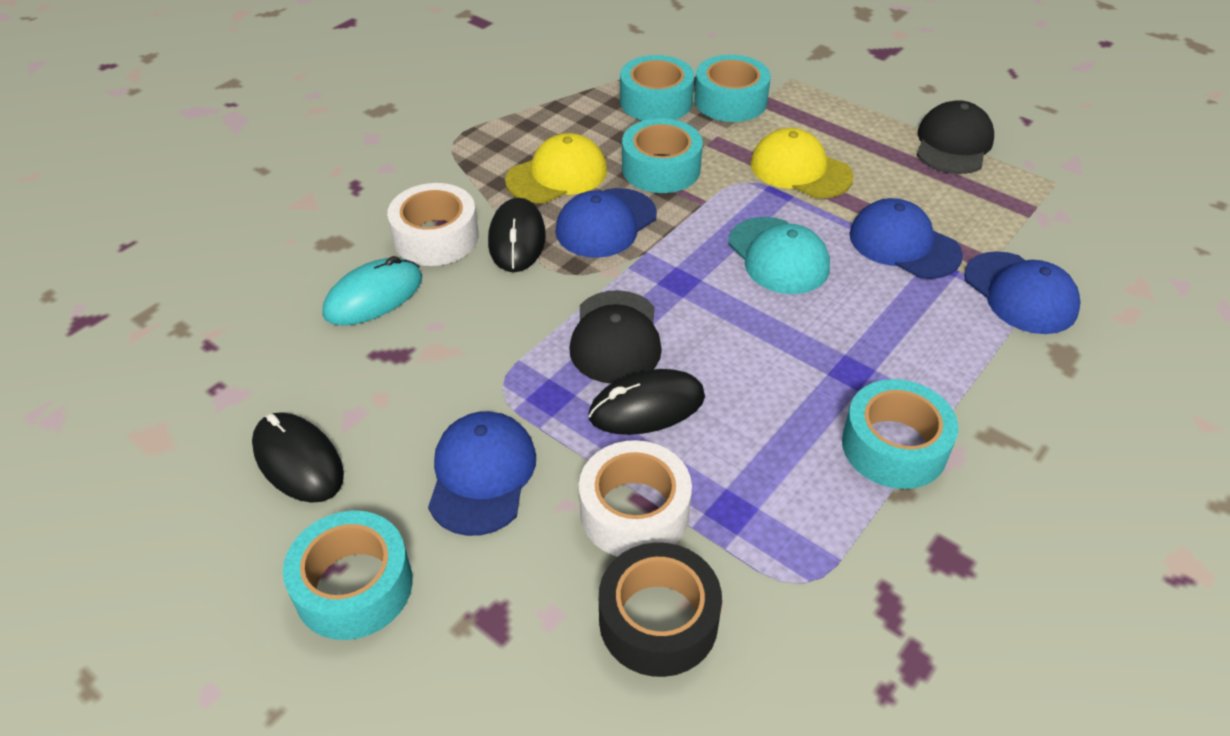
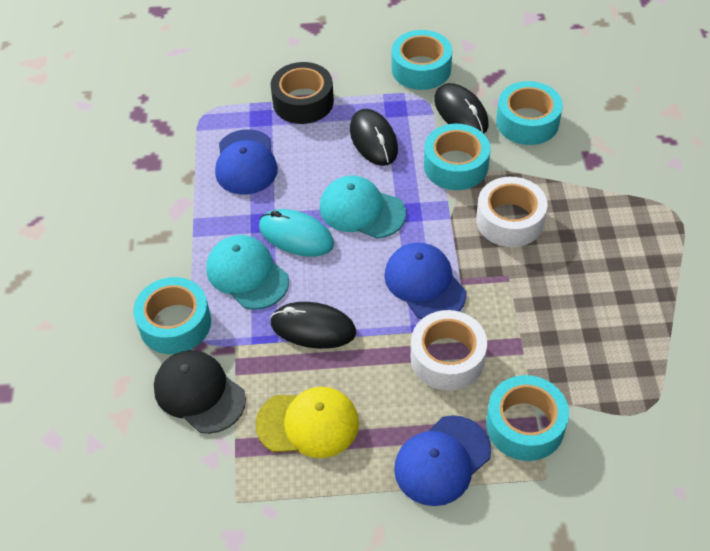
black cap: [569,290,662,384] [917,100,994,174] = 2 -> [154,350,246,434] = 1
blue cap: [428,411,536,536] [555,188,657,258] [849,198,963,279] [964,251,1081,334] = 4 -> [215,129,278,194] [384,243,466,319] [394,415,491,506] = 3
turquoise cap: [728,217,830,294] = 1 -> [207,235,289,310] [320,176,406,239] = 2
yellow cap: [505,133,607,203] [750,128,854,198] = 2 -> [255,387,359,458] = 1

